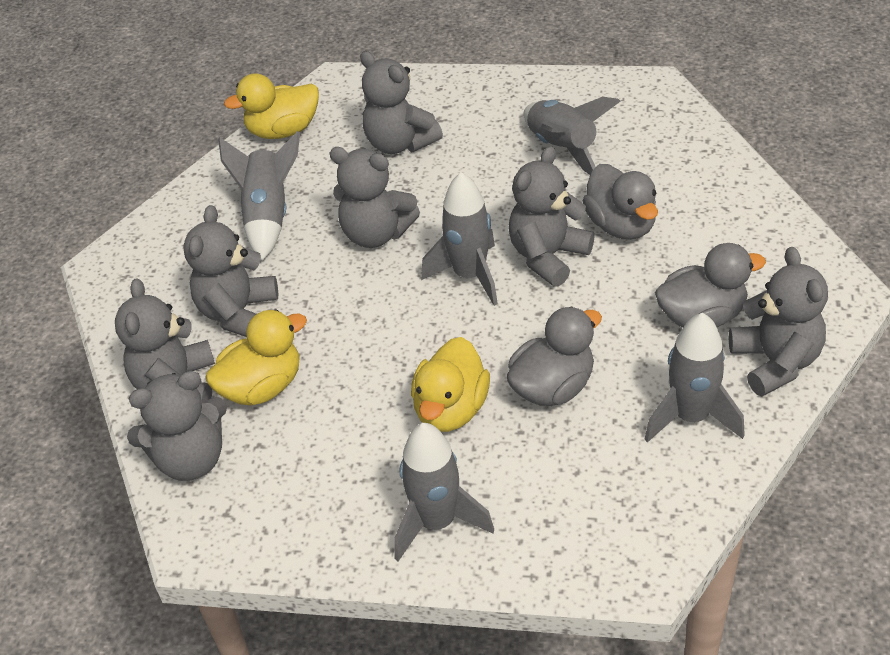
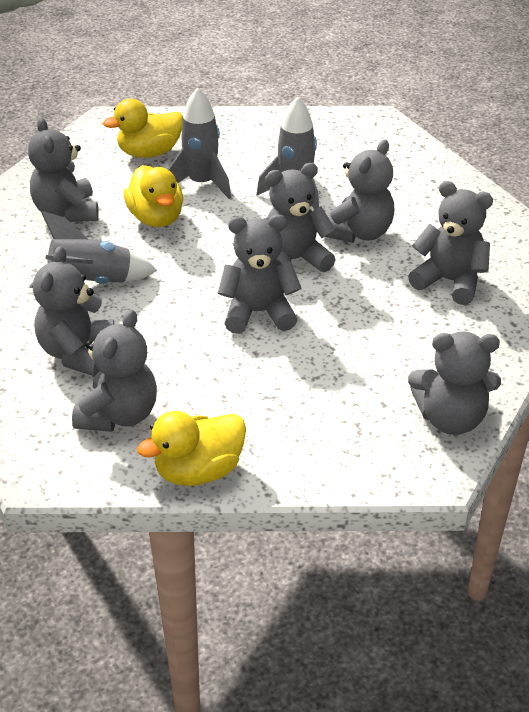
grey duck: [507,306,602,406] [582,164,658,240] [655,243,766,327] = 3 -> none = 0
grey rocket: [218,131,300,261] [394,423,494,561] [421,172,498,306] [523,97,621,175] [644,313,745,442] = 5 -> [29,211,157,288] [167,87,231,199] [256,97,319,210] = 3
grey teddy bear: [115,278,215,404] [127,371,227,481] [183,205,278,337] [330,147,420,248] [360,51,443,154] [508,146,595,287] [729,247,828,396] = 7 -> [28,117,99,222] [33,246,114,376] [72,309,157,432] [218,215,301,334] [263,163,336,272] [325,139,395,243] [408,181,493,305] [408,331,501,435] = 8

